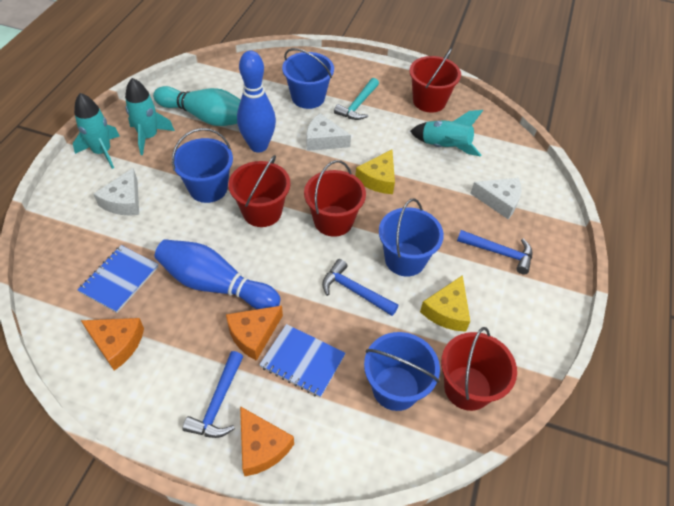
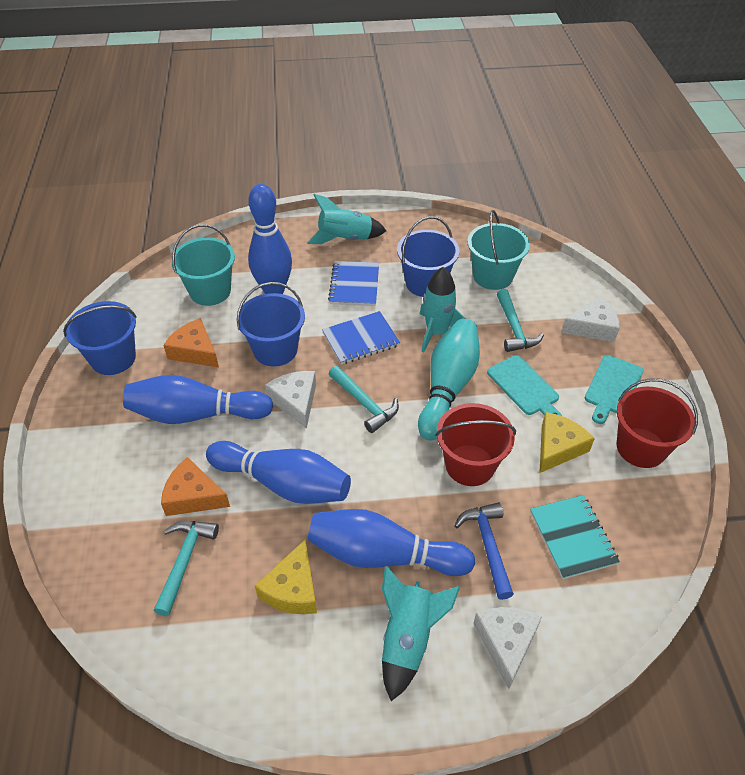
blue bowling pin: [155,239,280,309] [237,51,276,152] = 2 -> [123,375,274,424] [206,441,351,504] [248,184,292,294] [307,509,475,576] = 4
blue bucket: [172,128,233,203] [282,48,334,109] [364,332,440,411] [379,198,444,277] = 4 -> [63,301,137,375] [237,282,305,366] [397,216,460,297] = 3
blue hammer: [182,351,243,438] [322,259,398,316] [457,230,532,274] = 3 -> [454,502,514,600] = 1
orange cheese: [81,318,144,371] [226,305,283,361] [240,406,294,476] = 3 -> [161,457,230,516] [163,318,219,368] = 2
red bucket: [228,155,290,227] [304,160,366,237] [409,48,461,112] [441,327,517,411] = 4 -> [435,403,516,486] [616,378,698,468] = 2
turquoise bucket: none = 0 -> [171,224,235,306] [467,210,530,290] = 2
turquoise cutting board: none = 0 -> [487,355,562,416] [585,355,643,424] = 2
turquoise hammer: [334,78,379,120] = 1 -> [154,521,219,616] [329,366,399,433] [497,289,544,352] = 3
turquoise notebook: none = 0 -> [530,495,620,579] = 1

